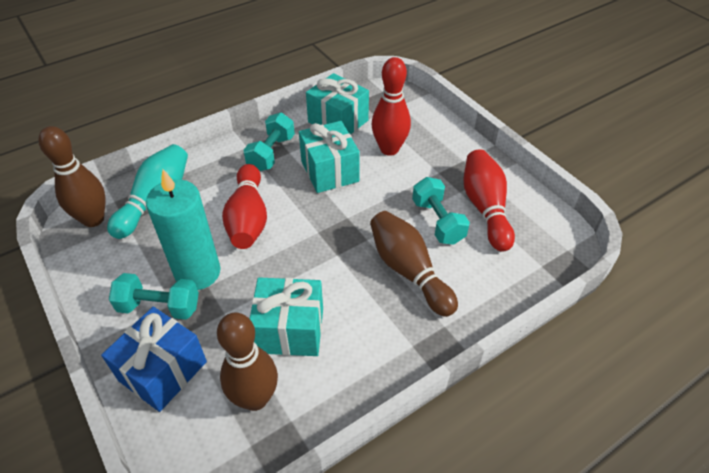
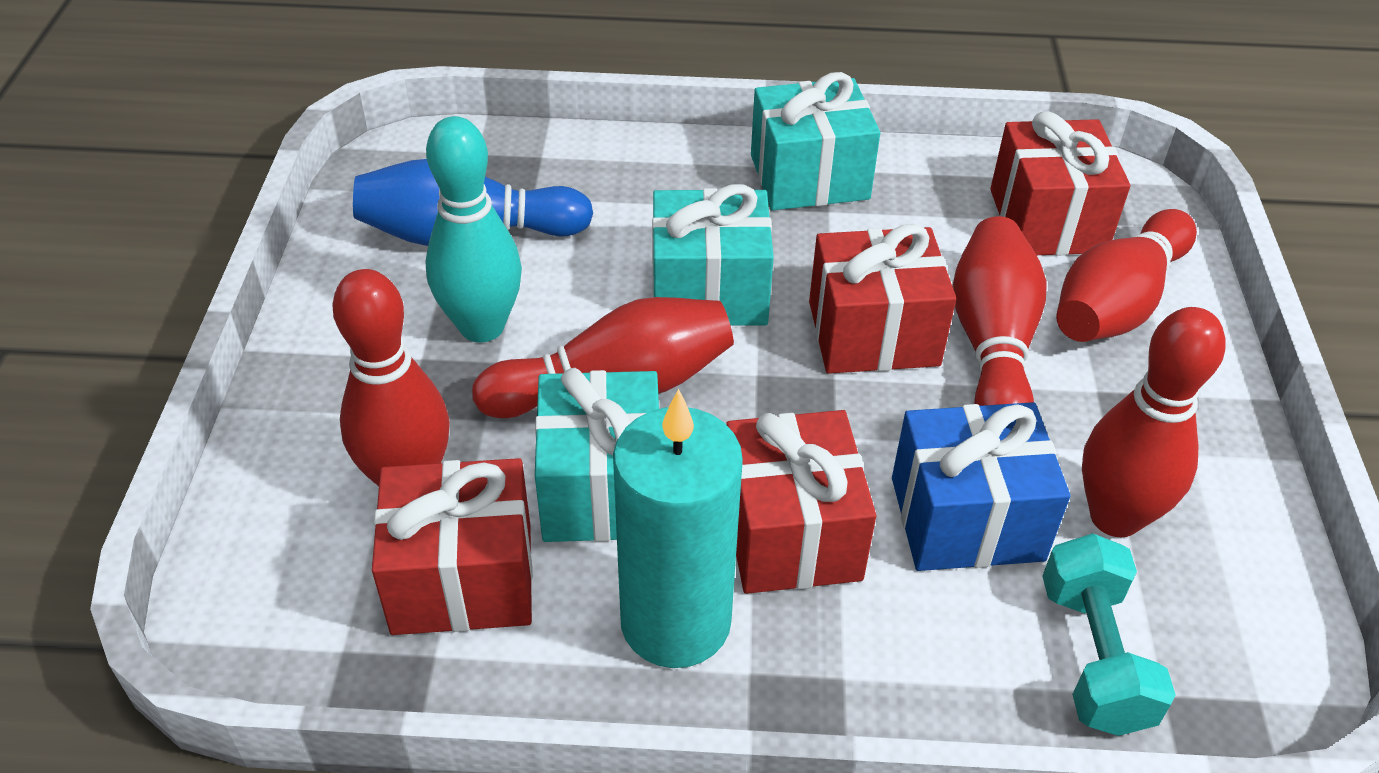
blue bowling pin: none = 0 -> [353,159,593,246] = 1
brown bowling pin: [38,126,106,227] [217,312,278,411] [370,211,458,317] = 3 -> none = 0
red bowling pin: [222,164,267,249] [371,57,411,156] [463,149,515,252] = 3 -> [332,269,450,486] [472,297,734,418] [952,216,1046,406] [1056,209,1197,342] [1082,307,1226,537] = 5
red gift: none = 0 -> [372,458,533,635] [726,410,876,594] [809,224,956,374] [990,111,1130,256] = 4
turquoise dumbbell: [109,273,199,320] [243,113,295,171] [412,177,470,245] = 3 -> [1042,533,1176,736] = 1

